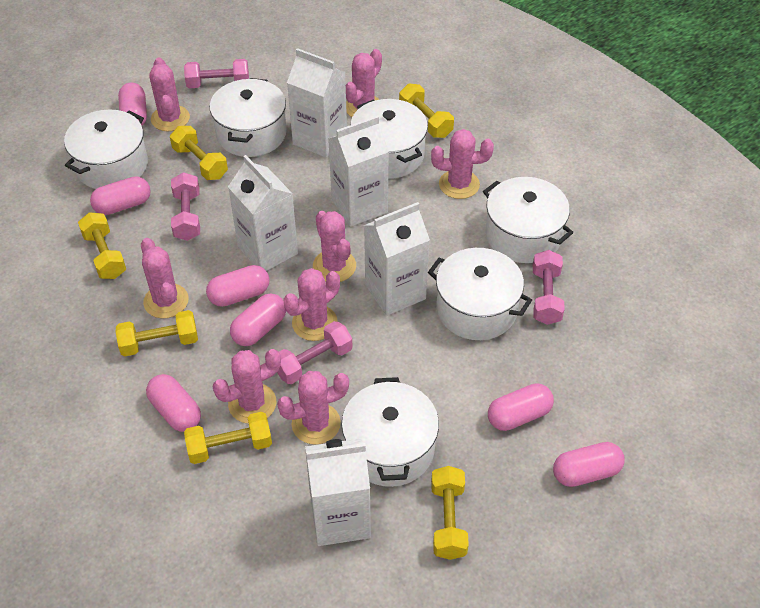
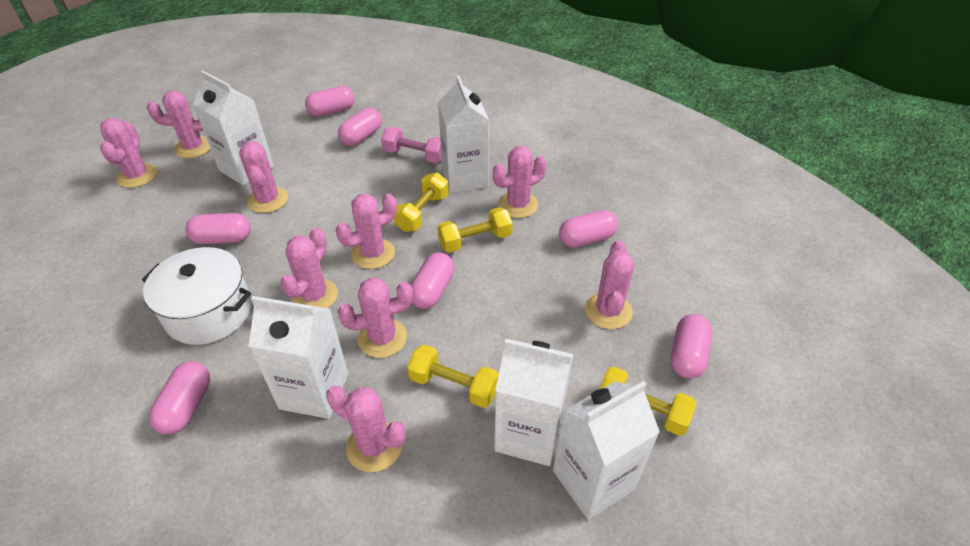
pink cactus: [141,238,189,318] [149,58,190,131] [213,349,281,424] [277,371,349,445] [283,268,340,341] [313,211,356,282] [346,49,382,117] [431,129,494,199] = 8 -> [100,118,157,188] [147,91,210,158] [239,141,288,213] [281,227,338,308] [326,385,406,472] [335,194,397,269] [338,277,413,358] [493,146,547,218] [585,240,634,329] = 9
pink dumbbell: [171,172,200,241] [184,59,249,88] [277,321,353,384] [533,250,565,325] = 4 -> [381,127,442,163] = 1
white pot: [64,109,148,189] [210,78,287,157] [341,377,439,487] [350,99,428,179] [428,248,532,340] [483,177,573,263] = 6 -> [142,247,252,345] = 1
yellow dumbbell: [78,212,126,279] [116,310,198,357] [170,126,228,180] [184,412,272,464] [399,84,454,138] [431,466,469,560] = 6 -> [394,173,449,232] [407,345,499,408] [437,207,513,253] [600,366,696,436] = 4

